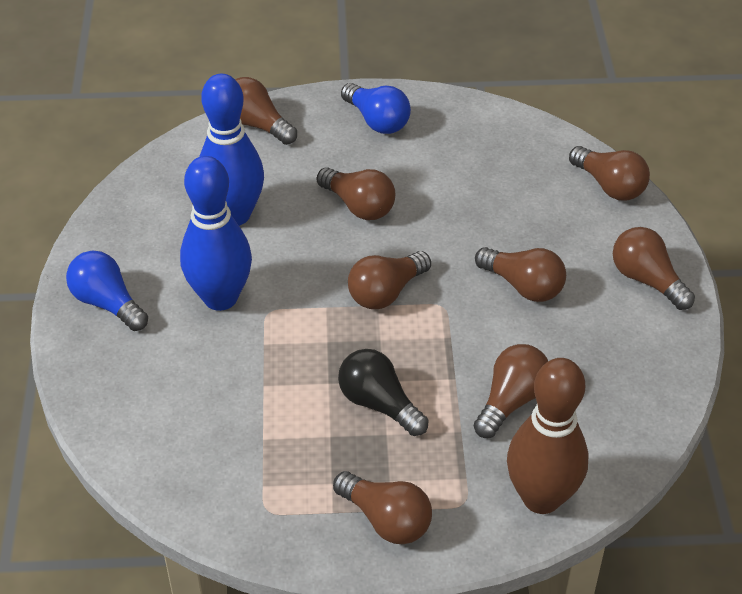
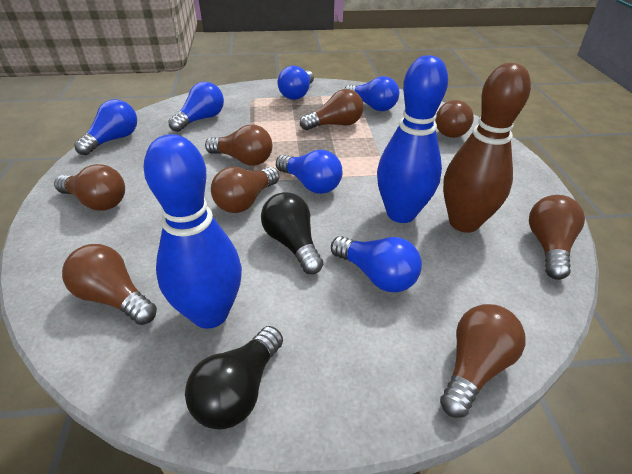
black light bulb: [338,349,429,436] = 1 -> [185,326,283,430] [261,192,323,274] = 2
blue light bulb: [66,251,148,331] [341,83,411,134] = 2 -> [74,99,137,155] [168,82,224,132] [276,150,343,194] [277,66,314,100] [331,236,422,292] [344,76,399,111] = 6

